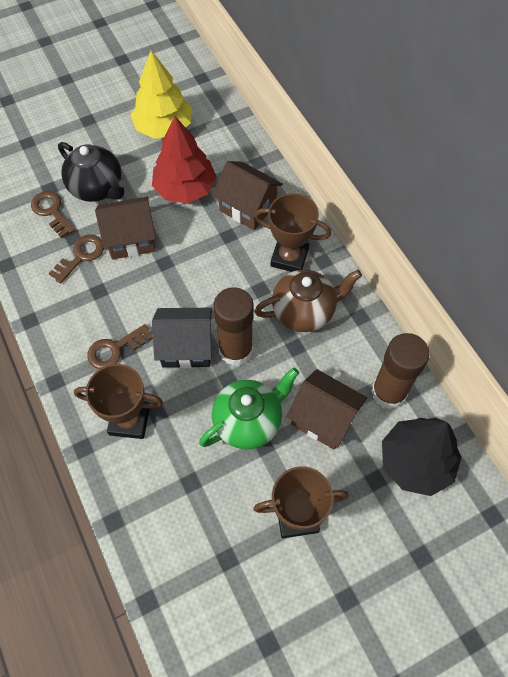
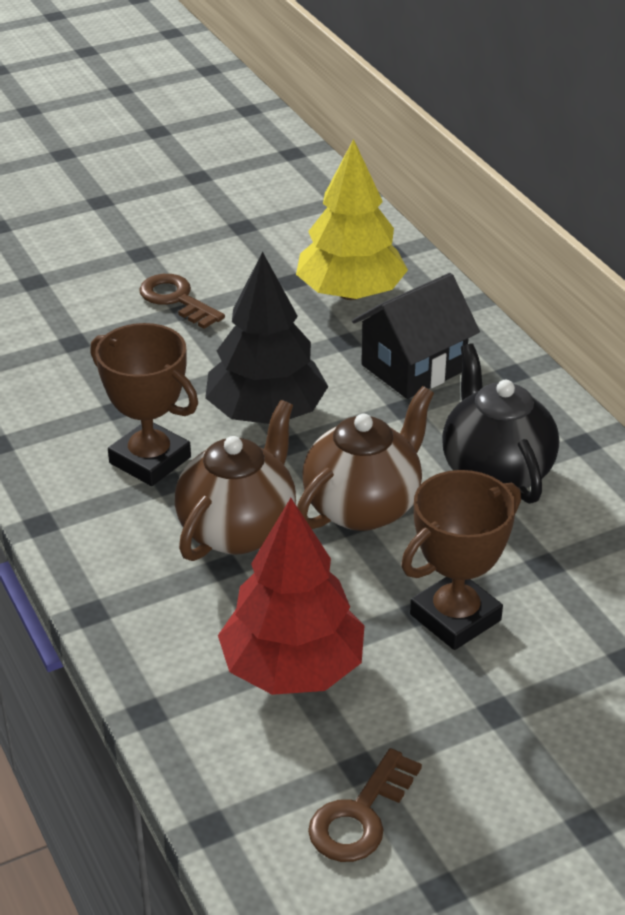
brown glue stick: [213,287,254,366] [371,333,430,409] = 2 -> none = 0
brown house: [95,197,156,259] [212,161,283,230] [286,369,367,450] = 3 -> none = 0
brown key: [31,191,75,238] [49,235,104,283] [87,324,153,369] = 3 -> [139,274,225,329] [308,748,422,862] = 2
brown teapot: [254,269,362,332] = 1 -> [175,400,296,561] [297,386,434,531] = 2
brown trophy: [74,364,163,439] [253,466,349,538] [254,193,331,272] = 3 -> [90,323,198,486] [401,470,521,650] = 2
green teapot: [199,367,299,449] = 1 -> none = 0

